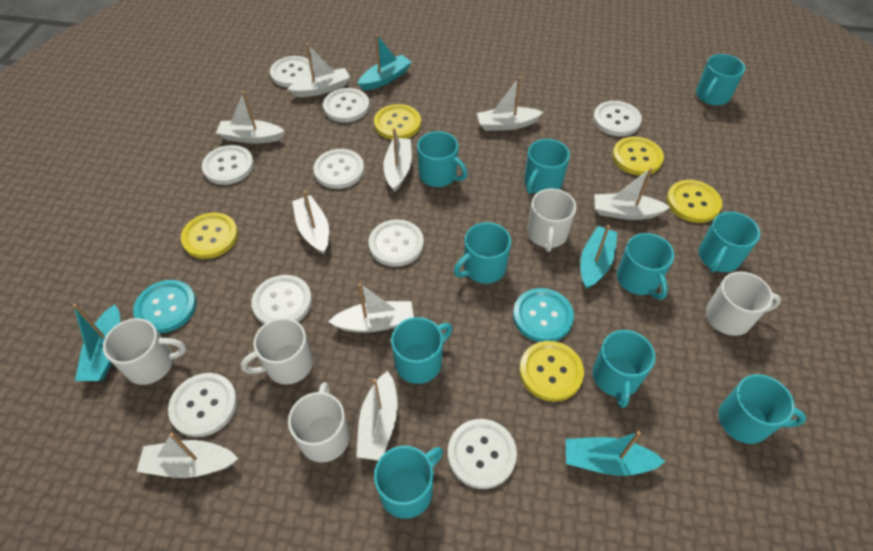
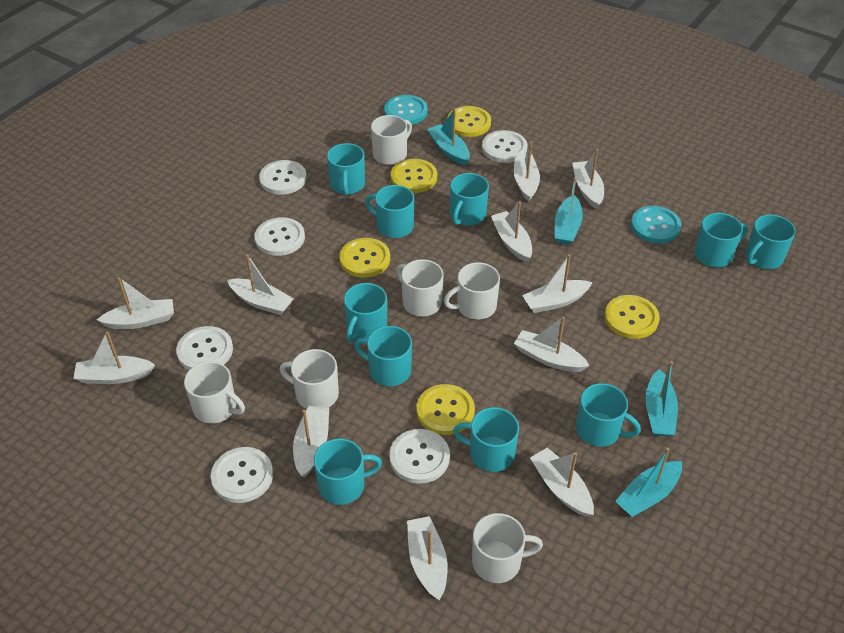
white boat: [136,433,238,478] [216,91,284,143] [287,43,350,97] [292,191,329,254] [328,283,414,333] [356,371,398,461] [383,128,412,192] [477,77,543,131] [594,167,670,220] = 9 -> [73,331,155,384] [97,277,174,329] [227,254,294,315] [293,406,329,477] [407,516,447,600] [491,201,532,262] [514,142,540,202] [514,317,589,372] [522,255,593,313] [530,447,594,517] [572,149,604,209] = 11
white button: [168,373,237,437] [202,145,254,185] [251,275,312,324] [270,56,314,87] [313,149,364,189] [323,88,370,122] [369,219,424,267] [448,419,517,489] [593,101,642,136] = 9 -> [176,326,233,370] [211,447,273,503] [254,217,305,256] [259,160,307,195] [389,429,450,484] [482,130,528,163] = 6
white mug: [103,318,186,385] [241,318,313,384] [288,382,350,463] [527,188,576,252] [706,271,781,336] = 5 -> [184,361,245,424] [280,349,339,409] [371,115,412,165] [397,259,443,316] [444,262,500,320] [472,513,543,583] = 6

